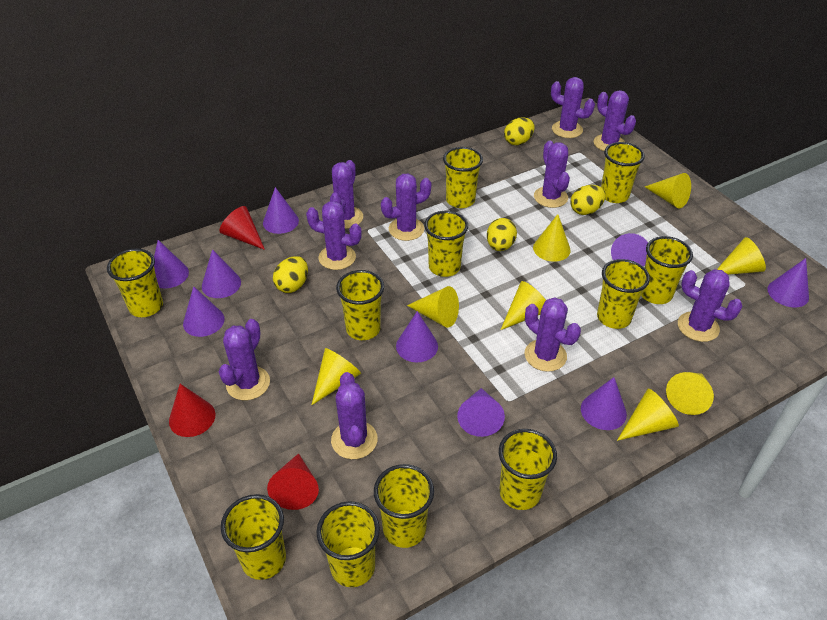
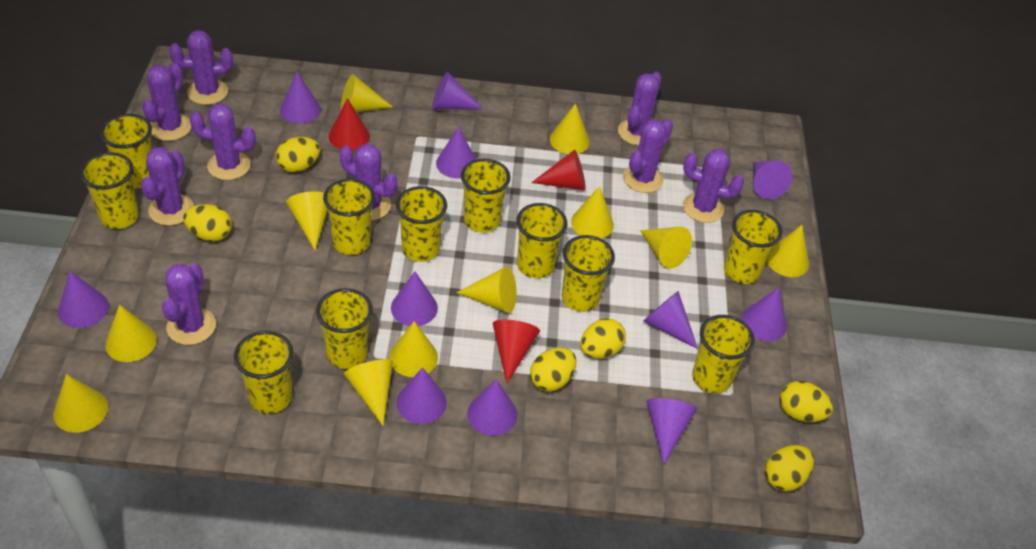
purple cactus: [219,319,270,400] [306,201,362,270] [330,160,363,229] [331,372,378,459] [381,174,431,241] [525,297,581,372] [534,141,570,208] [551,77,595,138] [594,90,636,151] [678,269,742,342] = 10 -> [141,147,194,226] [142,62,191,141] [162,264,216,345] [169,30,233,105] [190,103,256,180] [340,144,397,220] [618,71,662,146] [623,119,673,193] [683,149,744,223] = 9
purple cone: [154,240,189,288] [183,286,225,337] [202,249,241,298] [263,187,299,234] [396,311,438,362] [457,388,505,437] [581,377,627,430] [611,233,648,266] [767,258,809,307] = 9 -> [58,271,109,328] [280,72,321,124] [391,271,438,326] [396,367,447,424] [432,72,484,110] [436,126,476,179] [467,379,517,436] [643,291,698,349] [647,398,697,465] [742,287,787,341] [753,161,793,199] = 11
yellow cone: [312,348,361,405] [407,286,459,328] [501,281,546,330] [533,214,571,262] [617,389,679,441] [645,173,691,208] [666,372,714,415] [717,237,766,275] = 8 -> [54,374,108,433] [105,305,157,362] [286,191,328,250] [341,74,393,112] [344,359,393,426] [389,321,438,377] [456,267,517,313] [550,103,590,154] [571,186,614,238] [640,227,692,269] [767,225,809,277] = 11
yellow egg: [273,256,308,293] [487,218,517,251] [504,117,535,145] [570,185,606,215] = 4 -> [183,204,232,242] [276,137,320,173] [530,348,576,392] [580,318,626,359] [765,445,814,492] [780,381,833,422] = 6

